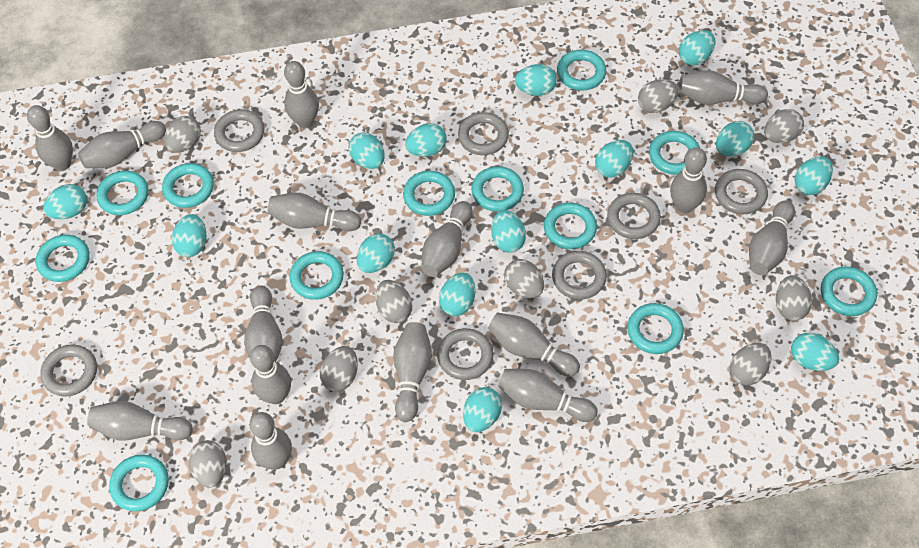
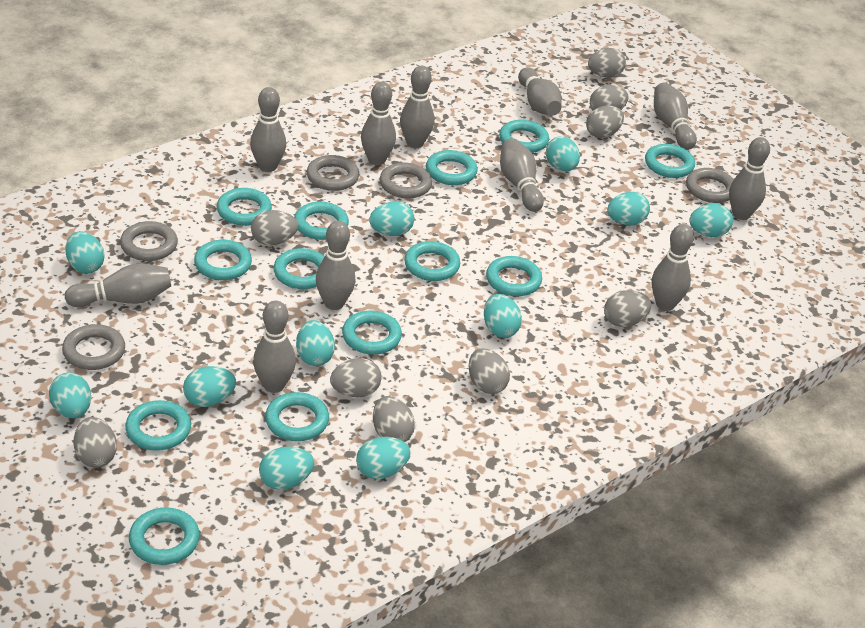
grey bowling pin: [27,105,73,171] [78,121,166,168] [87,401,193,441] [244,285,283,362] [249,412,292,469] [250,345,291,404] [267,193,361,231] [284,61,319,128] [394,322,432,422] [421,201,473,277] [488,312,580,377] [498,369,598,422] [670,147,707,213] [679,70,768,105] [749,200,795,275] = 15 -> [65,263,171,307] [250,87,286,172] [253,301,296,393] [316,221,356,310] [361,82,396,165] [400,66,434,148] [500,138,544,212] [518,67,562,116] [652,224,694,311] [654,83,697,150] [729,137,770,220] = 11
grey ring: [40,345,97,396] [214,109,264,152] [437,328,494,380] [458,112,509,155] [552,251,607,300] [607,193,661,239] [715,169,768,214] = 7 -> [62,324,125,370] [120,221,178,261] [307,155,359,191] [380,162,432,199] [686,168,734,203] = 5
turquoise egg: [43,184,87,219] [172,214,206,257] [349,132,385,169] [357,234,395,273] [405,123,447,157] [439,273,475,316] [463,387,502,432] [491,210,526,253] [515,64,557,96] [595,140,633,178] [679,30,715,66] [716,121,754,156] [791,333,839,371] [795,156,833,195] = 14 -> [49,373,91,418] [65,231,104,274] [183,366,236,407] [259,446,314,490] [296,320,335,366] [356,437,410,479] [369,201,414,236] [484,294,522,338] [546,137,580,171] [607,192,650,225] [689,204,733,237] = 11
turquoise ring: [36,234,90,282] [96,170,148,215] [109,455,169,511] [162,163,214,208] [289,251,344,300] [403,170,455,216] [472,166,524,212] [544,203,597,249] [557,50,606,91] [627,303,684,354] [649,131,700,175] [821,266,877,316] = 12 -> [125,400,191,451] [129,508,200,565] [194,240,252,280] [217,188,272,226] [265,392,329,441] [273,248,325,289] [294,201,349,240] [342,310,402,355] [404,241,460,281] [426,150,478,185] [486,256,542,296] [499,120,549,153] [645,144,695,178] = 13

